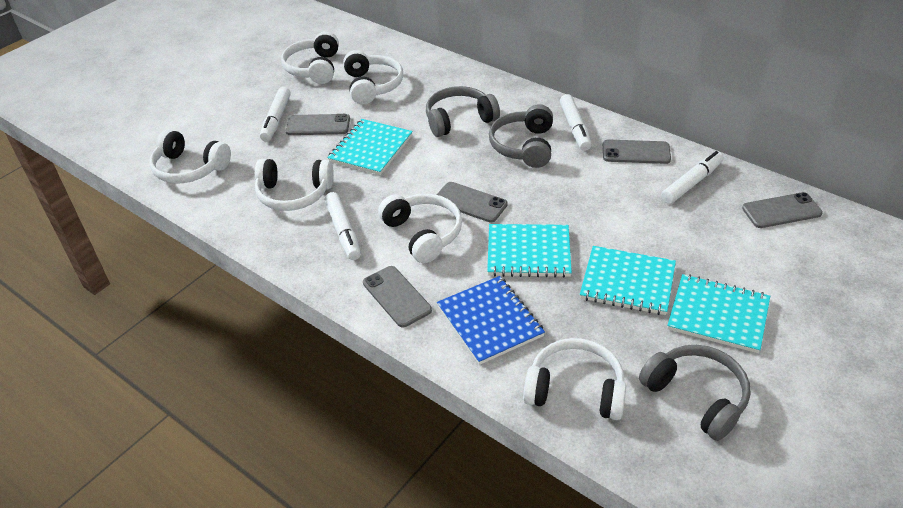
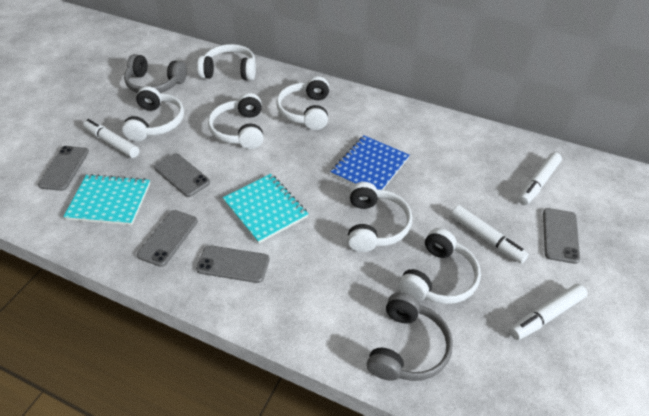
grey headphones: [426,86,500,137] [489,104,553,168] [639,345,750,441] = 3 -> [124,54,187,93] [367,292,453,381] = 2
turquoise notebook: [327,119,413,175] [487,224,572,278] [580,246,676,315] [667,274,770,353] = 4 -> [63,174,150,225] [223,174,308,244] = 2

